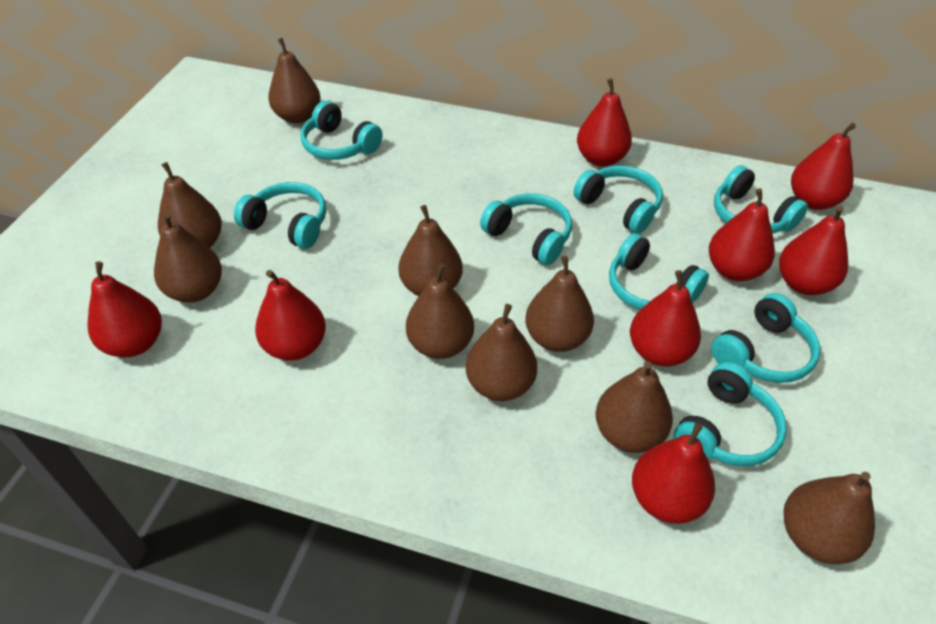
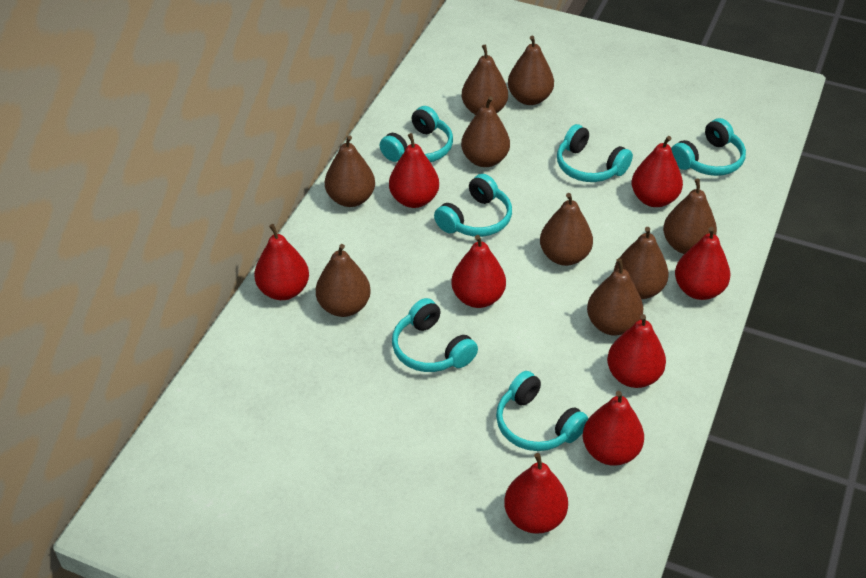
turquoise headphones: [234,182,326,249] [300,101,383,160] [480,193,572,265] [573,165,663,234] [609,233,709,310] [674,362,787,466] [711,293,821,383] [714,165,808,234] = 8 -> [380,106,453,162] [392,298,478,372] [434,174,512,237] [496,371,588,451] [557,124,633,182] [671,118,746,176] = 6

